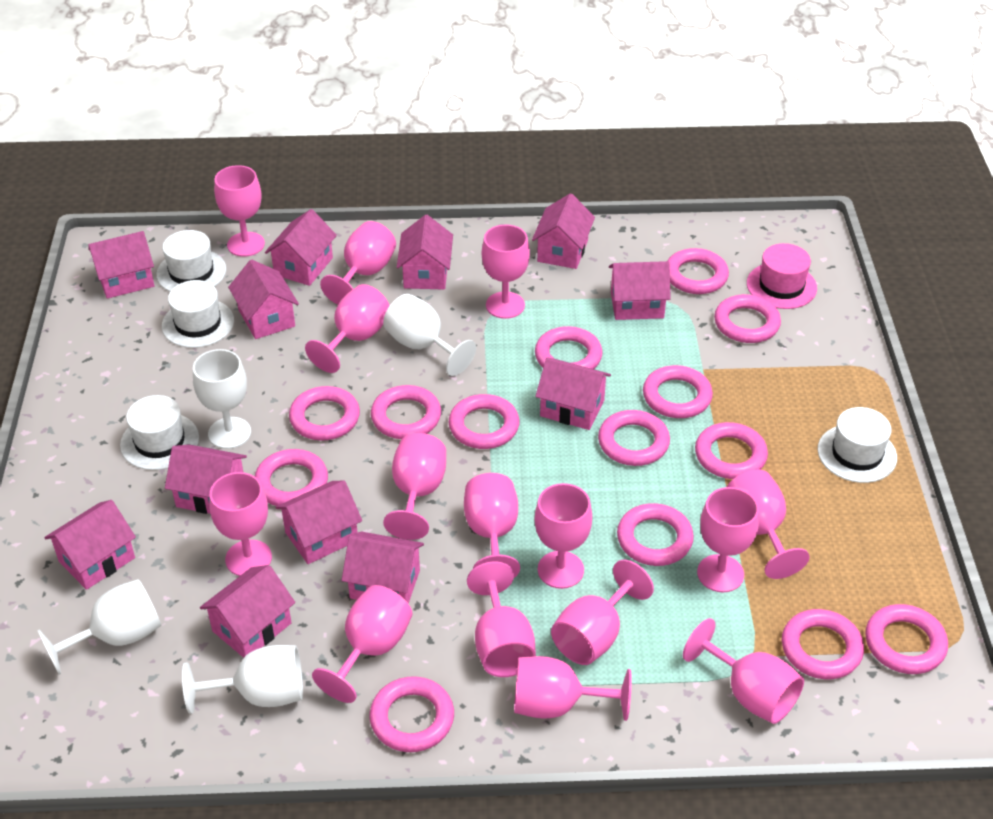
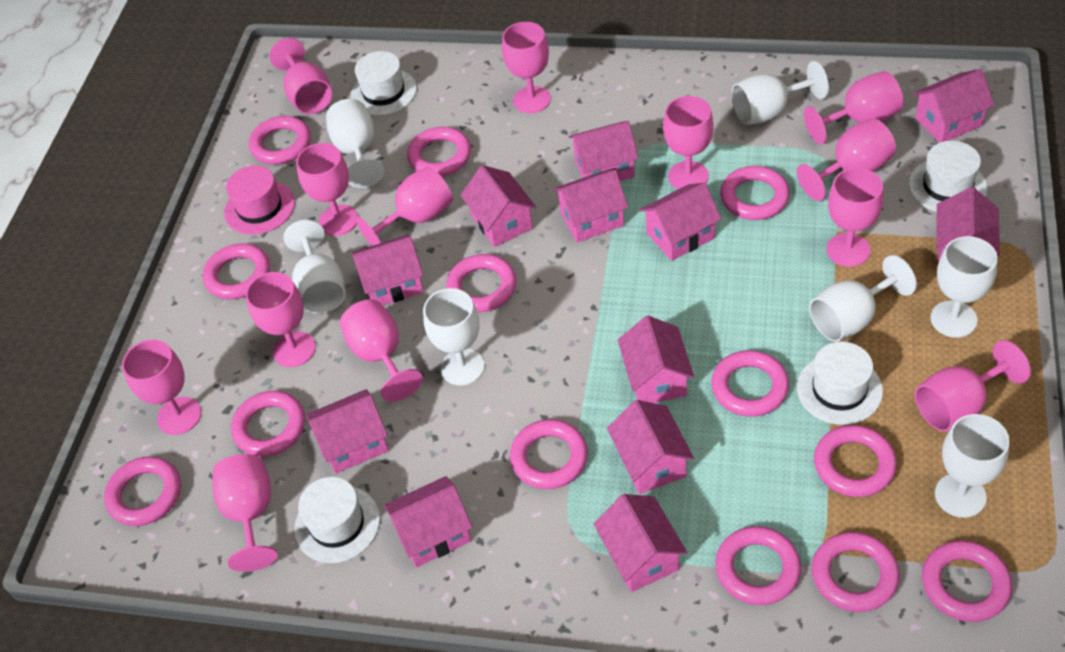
pink goblet: [209,472,272,576] [214,165,265,257] [305,284,390,373] [312,585,412,703] [320,221,396,304] [383,433,446,540] [464,473,520,578] [467,562,536,677] [482,224,530,319] [514,656,632,721] [534,483,592,589] [551,560,654,665] [683,618,804,724] [697,487,759,592] [727,470,810,579] = 15 -> [122,340,201,435] [212,454,278,572] [246,272,316,367] [270,38,332,114] [296,143,358,236] [340,299,423,402] [356,166,453,246] [502,22,551,113] [663,96,714,189] [797,118,896,201] [804,71,904,144] [827,168,884,267] [915,340,1031,431] = 13
pink ring: [255,449,328,506] [289,386,360,441] [369,676,454,752] [371,385,441,439] [449,394,519,449] [535,326,603,369] [598,410,670,466] [617,503,694,566] [643,365,713,418] [667,248,729,294] [695,422,768,479] [714,294,781,343] [782,609,864,679] [865,604,948,674] = 14 -> [104,456,181,526] [203,243,270,299] [231,391,305,457] [249,116,311,165] [407,127,471,176] [446,254,517,312] [510,419,588,489] [711,350,789,417] [715,526,801,605] [720,166,790,220] [812,532,900,612] [814,425,897,497] [922,540,1012,622] = 13
white goblet: [37,579,161,675] [182,645,303,714] [193,349,251,449] [383,294,476,376] = 4 -> [283,219,345,313] [326,99,384,188] [423,288,485,386] [731,61,829,125] [809,255,917,342] [930,236,998,338] [935,414,1010,518] = 7

